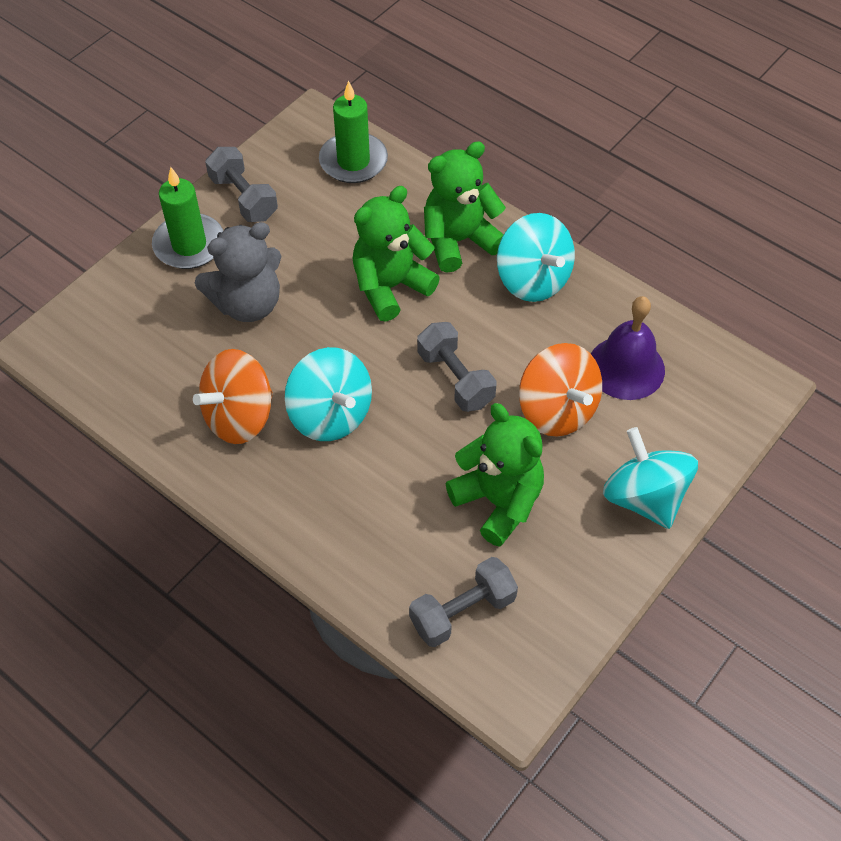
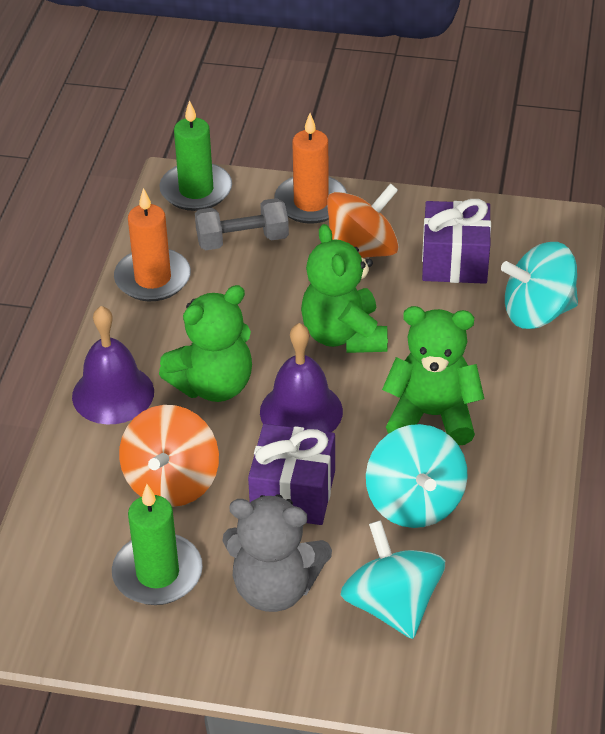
grey dumbbell: [205,147,278,222] [409,557,518,647] [417,322,496,412] = 3 -> [195,198,289,250] = 1
orange candle: none = 0 -> [114,188,191,301] [274,113,347,224] = 2
purple bell: [591,296,665,400] = 1 -> [72,306,154,424] [260,323,343,432] = 2
purple gift: none = 0 -> [248,424,335,525] [422,199,491,284] = 2

